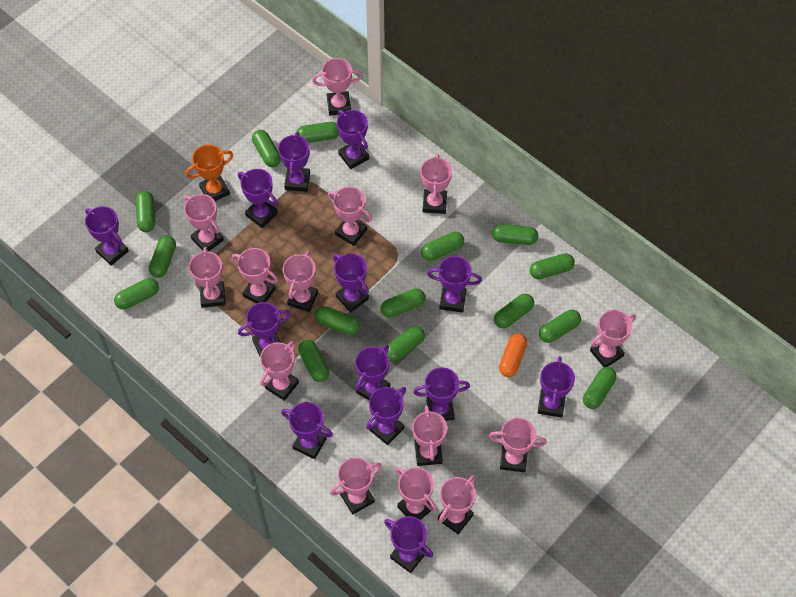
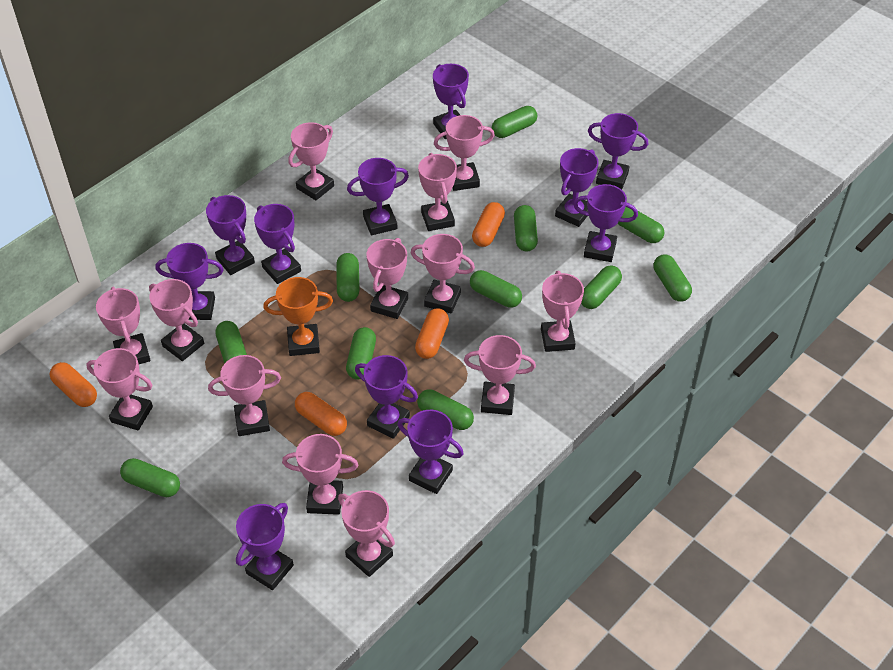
green capsule: [114,278,159,309] [135,191,155,232] [149,235,176,278] [252,130,281,167] [297,122,339,143] [298,339,329,382] [315,306,360,335] [380,288,425,318] [384,326,425,362] [421,232,464,261] [492,224,538,245] [494,293,534,328] [529,253,575,279] [539,310,581,343] [583,367,616,409] = 15 -> [120,458,180,497] [215,321,247,363] [336,253,360,302] [346,327,376,380] [417,389,474,430] [470,270,522,307] [492,106,537,138] [514,205,538,251] [581,265,622,309] [617,207,664,243] [653,255,692,302] = 11
orange capsule: [499,333,527,377] = 1 -> [50,362,97,407] [295,392,347,436] [415,308,449,359] [472,202,505,247] = 4
pink trophy: [184,194,224,251] [189,247,225,308] [232,248,278,304] [260,341,299,401] [283,251,318,312] [312,58,363,115] [328,187,372,246] [330,457,382,514] [396,467,437,520] [412,405,447,466] [420,154,452,214] [438,475,476,534] [488,418,547,472] [590,310,636,367] = 14 -> [86,348,153,430] [96,287,151,364] [149,279,204,361] [208,355,281,436] [282,434,358,515] [288,122,334,200] [338,490,395,577] [366,238,408,319] [411,234,475,314] [418,153,457,231] [434,115,495,191] [464,335,536,415] [541,271,584,352] = 13
purple trophy: [85,206,129,266] [238,169,278,228] [238,302,290,356] [278,132,310,192] [281,402,333,459] [333,253,369,313] [337,110,369,169] [355,345,390,400] [366,387,406,445] [384,516,433,573] [413,367,470,421] [427,256,482,313] [538,356,575,417] = 13 -> [156,243,224,320] [206,195,255,275] [236,503,294,590] [254,204,301,284] [347,158,409,235] [355,355,418,439] [397,410,464,494] [433,64,469,139] [555,148,599,227] [573,184,638,262] [588,113,648,190] = 11

